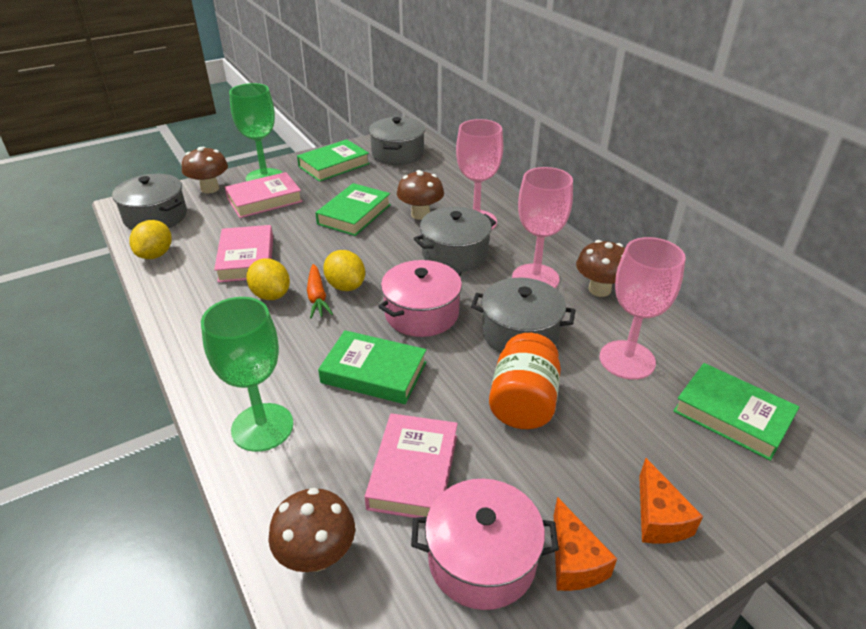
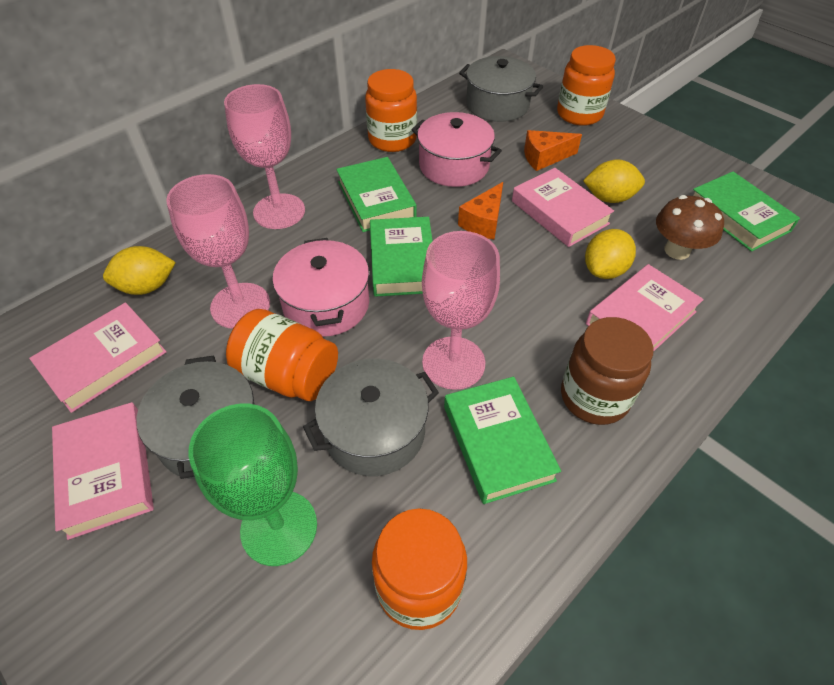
brown jar: none = 0 -> [561,317,654,425] = 1
brown mushroom: [182,147,228,194] [269,488,355,572] [397,170,444,220] [576,240,625,297] = 4 -> [656,195,724,260] = 1
green goblet: [201,297,294,452] [229,83,283,181] = 2 -> [189,404,317,566] = 1
grey pot: [112,174,187,230] [369,117,425,165] [413,207,496,272] [471,278,576,353] = 4 -> [137,356,255,480] [303,359,439,476] [459,56,543,122] = 3
orange carrot: [307,264,333,318] = 1 -> none = 0
orange jar: [489,333,561,429] = 1 -> [226,309,338,401] [365,69,417,152] [372,508,467,630] [557,45,616,126] = 4
pink book: [214,225,273,282] [225,172,303,218] [365,413,458,518] = 3 -> [29,302,167,413] [52,402,154,540] [512,168,614,247] [586,264,704,352] = 4

